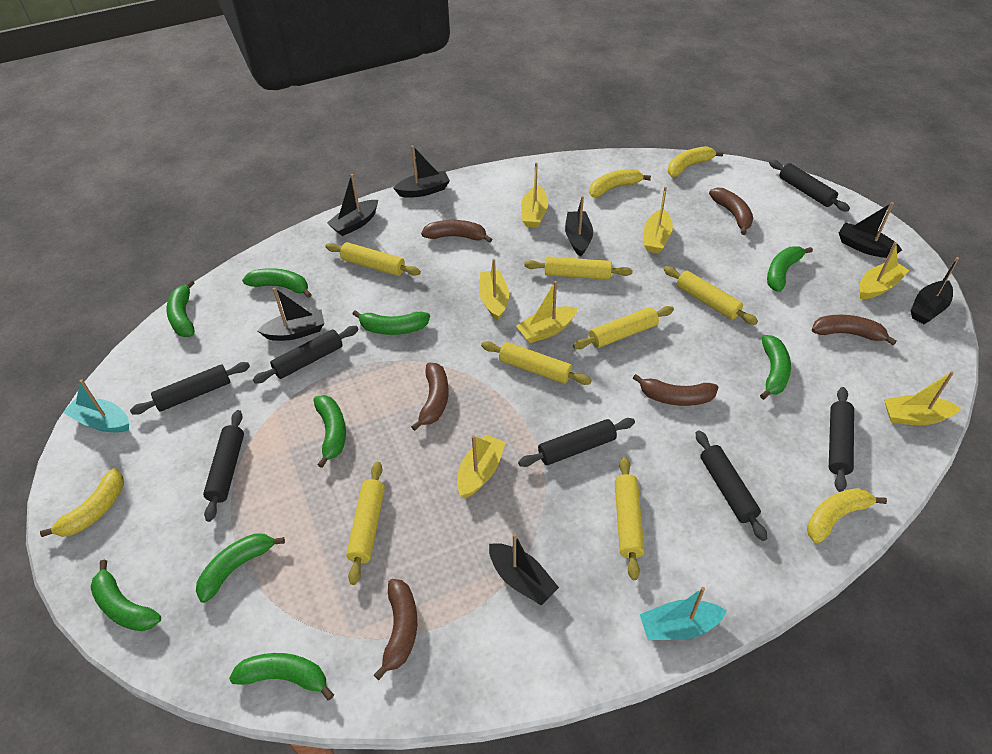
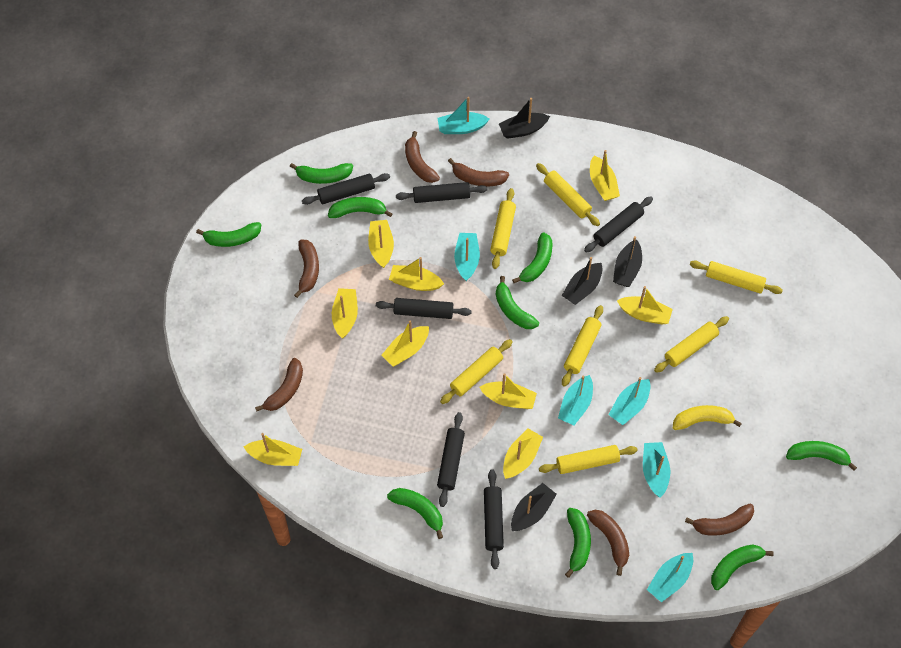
black boat: [257,287,324,341] [327,174,378,236] [393,145,450,198] [489,533,559,606] [565,196,593,257] [839,202,902,258] [911,257,959,324] = 7 -> [499,98,550,139] [511,483,557,531] [561,257,603,305] [613,236,642,287] = 4
black rolling pin: [130,362,250,415] [203,410,244,522] [253,326,359,383] [518,418,635,467] [696,430,767,541] [769,160,850,212] [829,387,854,492] = 7 -> [302,173,390,205] [376,298,472,319] [396,182,488,203] [437,412,465,507] [484,470,504,569] [584,196,653,253] = 6
turquoise boat: [63,379,129,432] [640,587,727,640] = 2 -> [438,97,490,134] [454,233,480,281] [558,375,593,425] [609,377,651,425] [643,442,670,498] [647,553,693,602] = 6
yellow banana: [40,468,124,537] [589,169,651,197] [668,146,723,177] [807,488,887,544] = 4 -> [673,405,742,430] = 1
yellow boat: [457,434,506,498] [479,259,509,321] [516,281,577,343] [521,163,548,228] [644,187,673,254] [859,242,909,299] [884,371,961,425] = 7 -> [244,433,302,466] [332,288,358,338] [368,220,394,268] [382,320,429,367] [389,257,444,291] [479,373,537,409] [503,428,543,479] [590,150,620,201] [617,286,673,325] = 9

